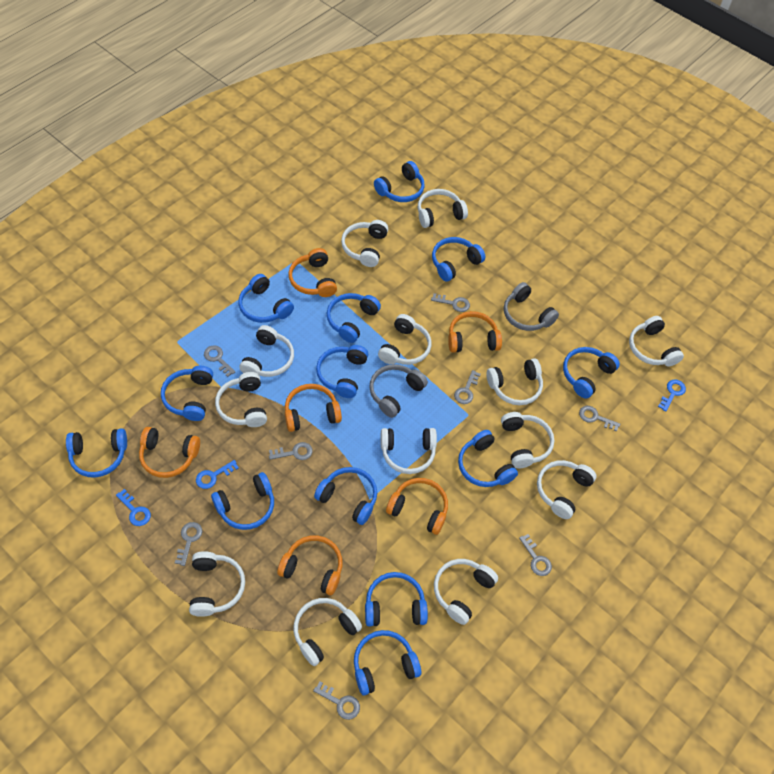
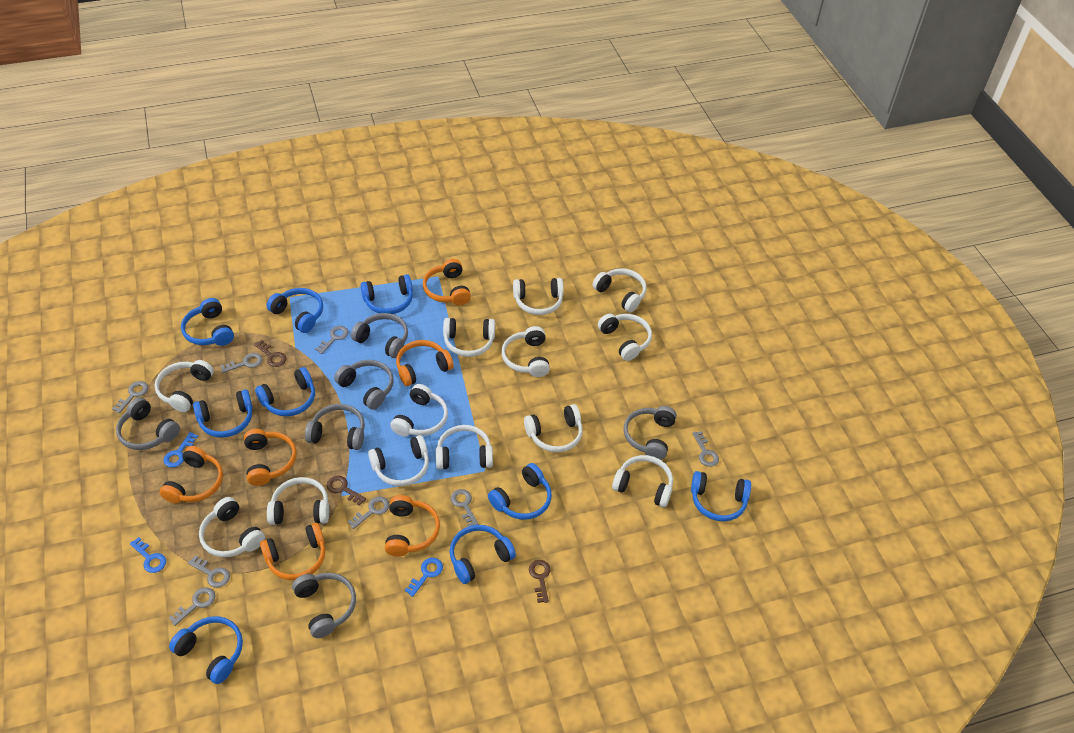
blue headphones: [66,428,127,477] [161,366,213,421] [211,472,274,530] [239,274,294,323] [314,467,377,525] [316,345,369,398] [327,293,381,343] [354,630,421,695] [365,572,428,627] [374,161,425,202] [432,237,485,282] [458,430,518,487] [563,347,620,398] = 13 -> [169,616,243,684] [181,298,234,346] [193,389,253,438] [255,367,315,416] [267,288,323,333] [360,274,413,314] [450,525,516,584] [488,463,552,520] [691,471,751,521] = 9
brown key: none = 0 -> [254,340,286,367] [327,476,366,506] [529,560,551,603] = 3
grey headphones: [369,364,428,418] [504,282,559,331] = 2 -> [116,397,180,450] [292,573,356,638] [305,404,365,450] [334,360,394,410] [351,313,408,358] [624,406,677,460] = 6

